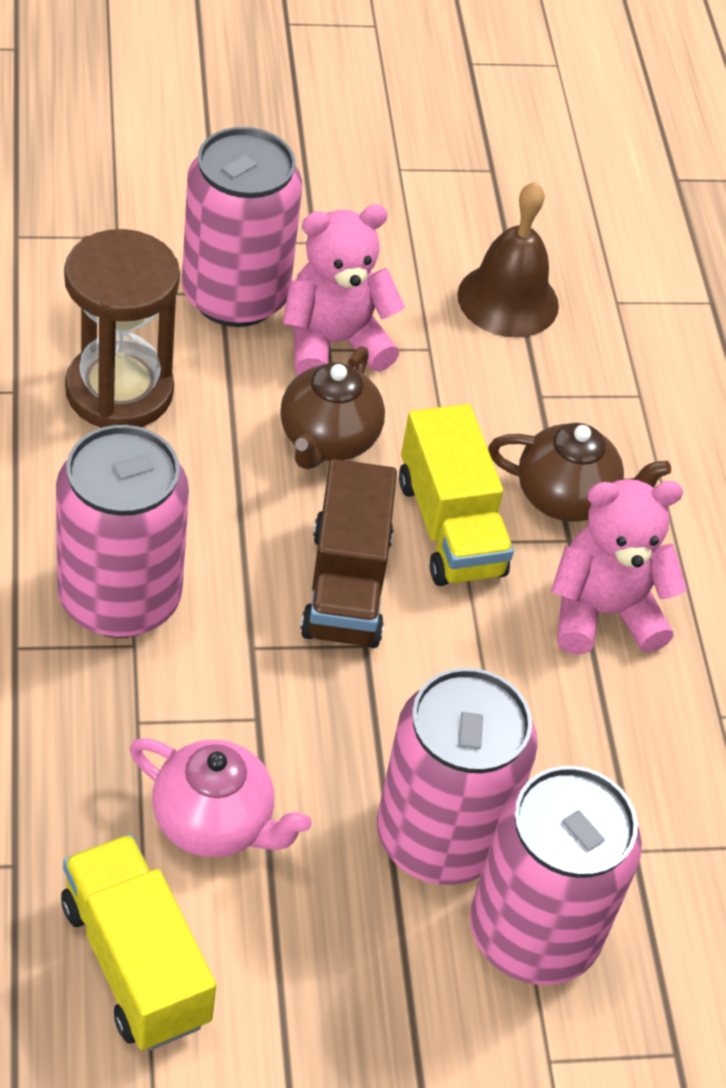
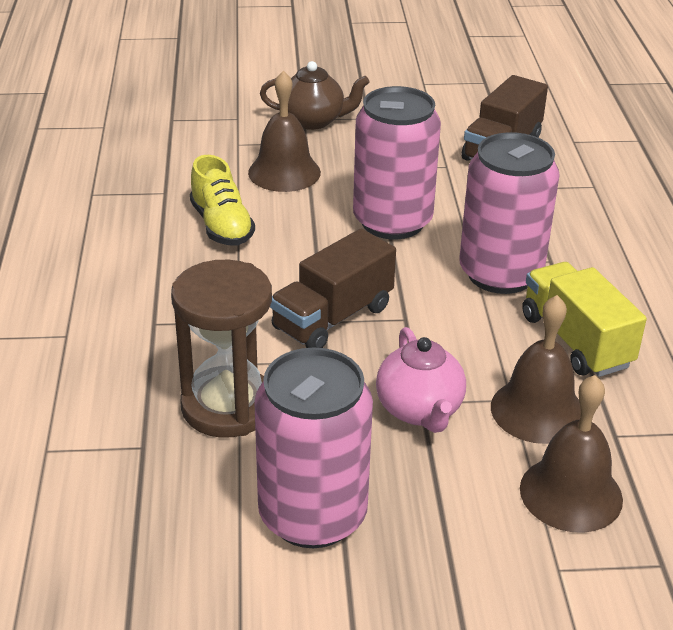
brown bell: [457,182,559,338] = 1 -> [248,71,321,192] [491,295,581,444] [520,375,623,533] = 3
brown teapot: [280,346,385,469] [488,423,671,522] = 2 -> [260,61,370,130] = 1
brown truck: [300,459,397,648] = 1 -> [270,229,396,348] [462,75,548,161] = 2
pink can: [56,425,189,638] [182,127,302,327] [377,668,538,885] [470,766,642,985] = 4 -> [254,347,373,548] [353,86,441,239] [459,132,560,294] = 3
pink teddy bear: [283,204,405,376] [551,479,687,655] = 2 -> none = 0
yellow shoe: none = 0 -> [190,155,255,246] = 1
yellow truck: [61,834,217,1050] [399,404,514,586] = 2 -> [522,262,647,377] = 1

